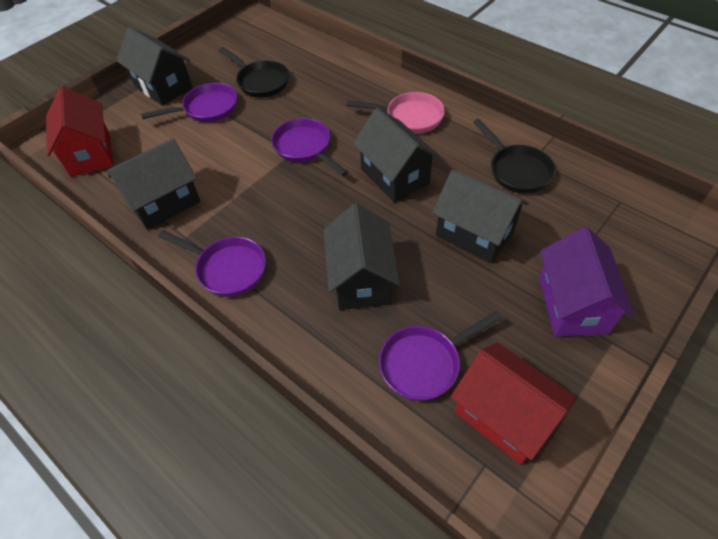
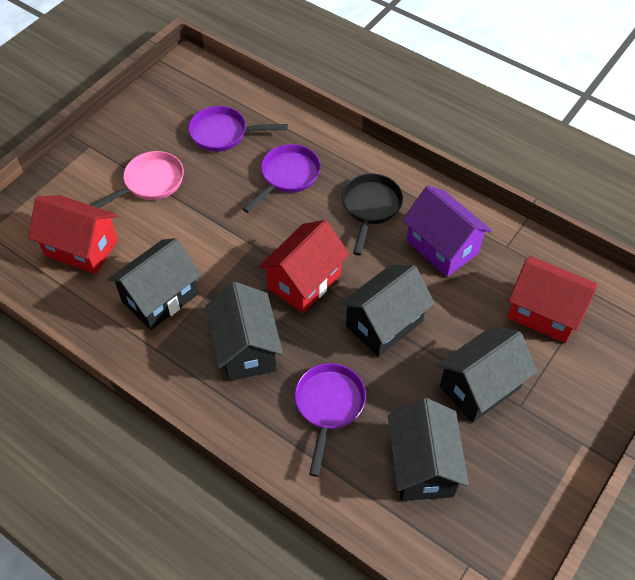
black pan: [219,47,289,98] [473,119,556,194] = 2 -> [342,174,403,256] = 1
purple pan: [141,83,237,122] [158,230,266,297] [271,118,348,176] [379,311,502,401] = 4 -> [188,106,288,152] [243,144,321,213] [295,363,366,477] = 3
red house: [46,86,113,177] [451,342,576,464] = 2 -> [28,195,118,274] [259,220,349,313] [507,256,597,343] = 3

